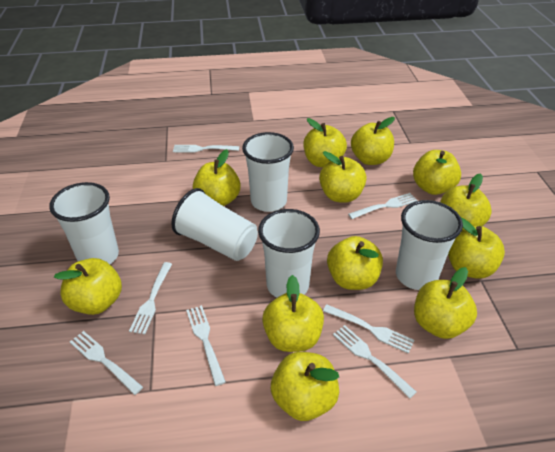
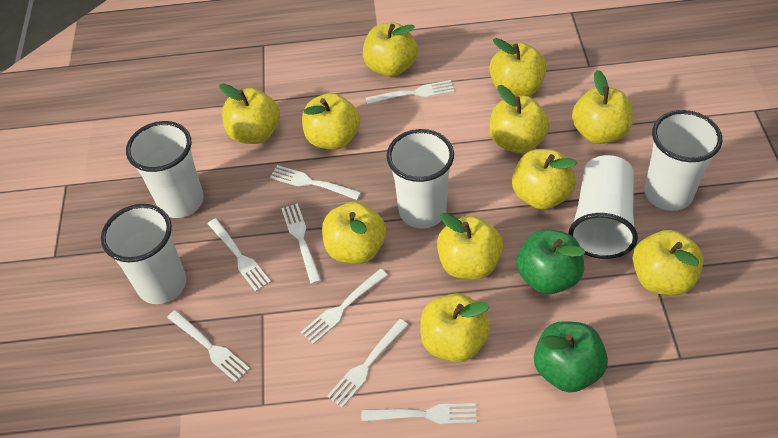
green apple: none = 0 -> [516,229,585,294] [534,321,608,392] = 2
white fork: [70,331,143,395] [129,262,172,334] [173,145,239,153] [186,305,226,386] [323,304,415,354] [333,325,416,399] [348,193,418,219] = 7 -> [167,310,250,382] [208,218,271,292] [270,165,361,200] [281,203,321,284] [301,269,388,344] [327,319,408,408] [361,403,477,424] [366,80,454,105] = 8
yellow apple: [54,258,122,315] [193,149,241,206] [262,275,324,352] [271,352,339,421] [304,118,347,168] [319,151,367,203] [327,236,383,290] [351,117,395,165] [413,150,461,195] [414,267,477,339] [440,174,492,229] [448,217,505,279] = 12 -> [219,83,280,144] [302,93,360,150] [322,202,386,264] [363,23,418,77] [420,293,490,362] [437,213,503,280] [489,38,547,96] [490,85,550,153] [512,149,577,210] [572,70,633,144] [633,230,703,295] = 11

